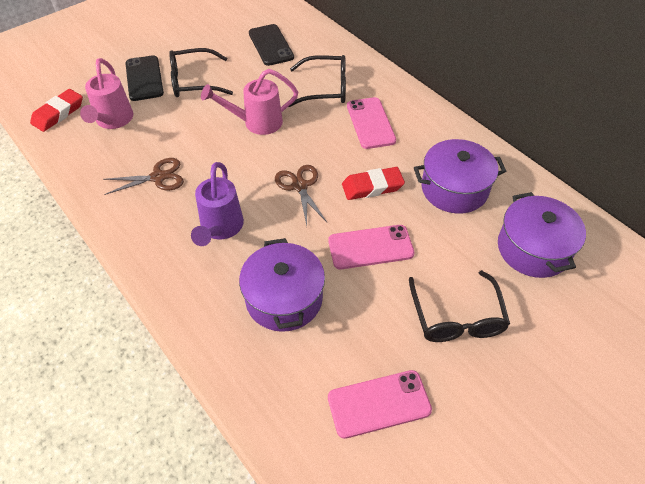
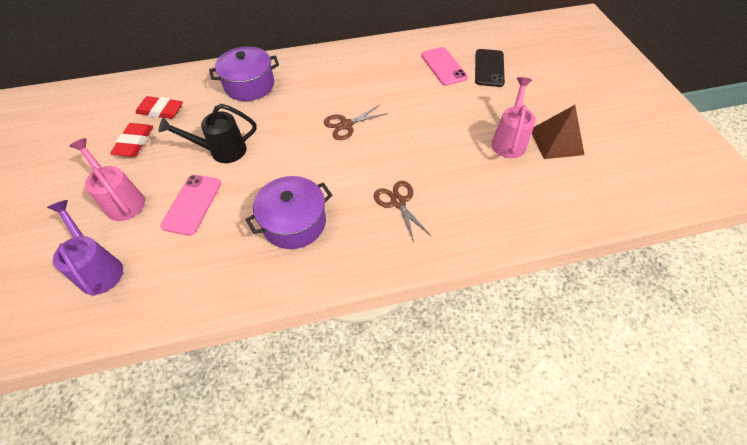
black glasses: [169,48,233,97] [288,55,346,107] [409,270,510,342] = 3 -> none = 0
black phone: [125,55,164,101] [249,24,294,66] = 2 -> [475,49,505,87] = 1
black watering can: none = 0 -> [159,104,257,163] = 1
brown pyramid: none = 0 -> [532,105,585,159] = 1
pink phone: [328,225,414,269] [328,370,432,439] [347,97,396,149] = 3 -> [160,175,221,236] [421,47,468,86] = 2
purple pot: [239,238,325,332] [414,139,506,214] [498,192,586,278] = 3 -> [209,46,279,101] [246,176,332,249] = 2

